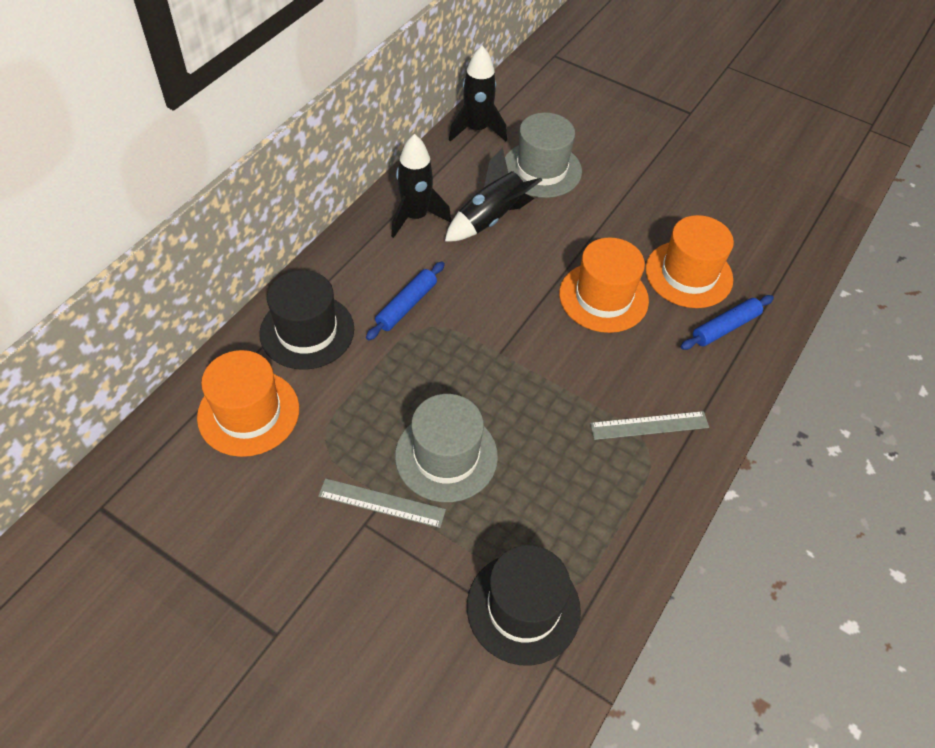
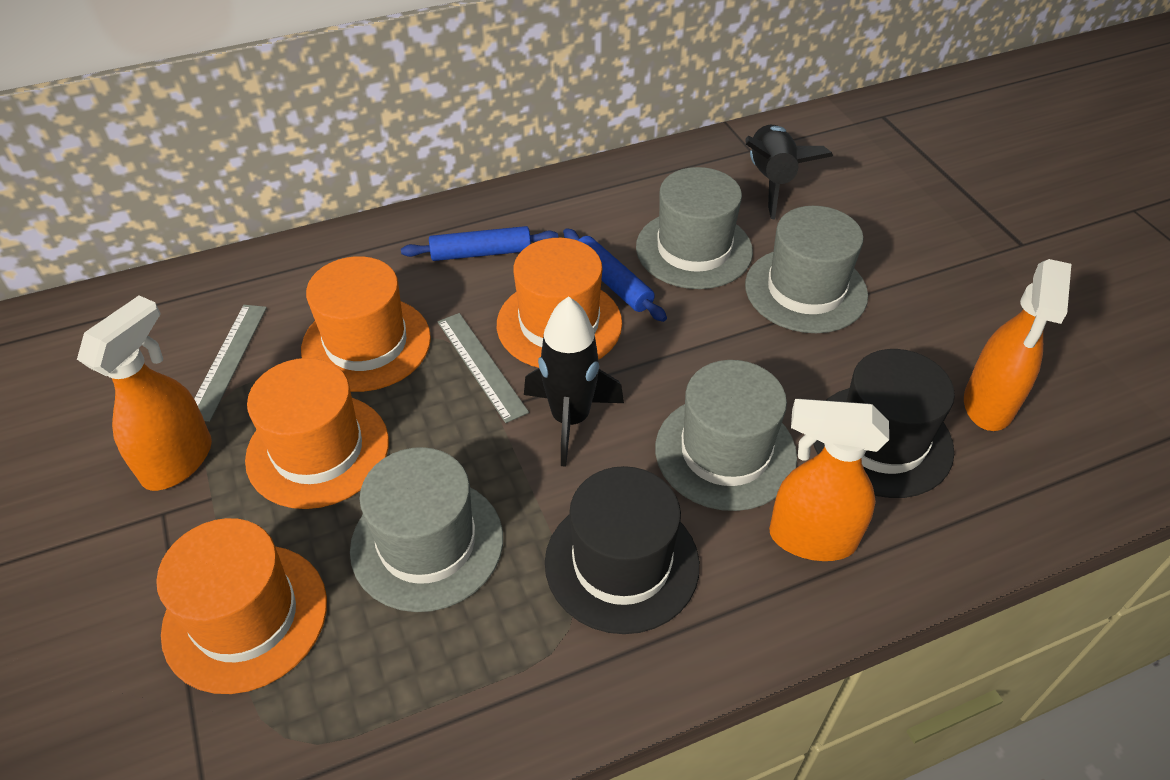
black rocket: [391,134,451,238] [445,147,542,242] [449,46,507,142] = 3 -> [524,296,624,467] [745,125,833,219] = 2
grey hat: [395,394,498,502] [505,113,582,198] = 2 -> [350,447,503,612] [636,167,753,289] [655,360,797,511] [745,206,868,333] = 4
orange hat: [197,350,299,457] [559,237,649,333] [646,215,734,308] = 3 -> [156,518,327,694] [245,358,389,509] [301,256,431,392] [497,238,622,368] = 4
orange spray bottle: none = 0 -> [77,296,212,491] [769,399,889,561] [964,259,1071,431] = 3

